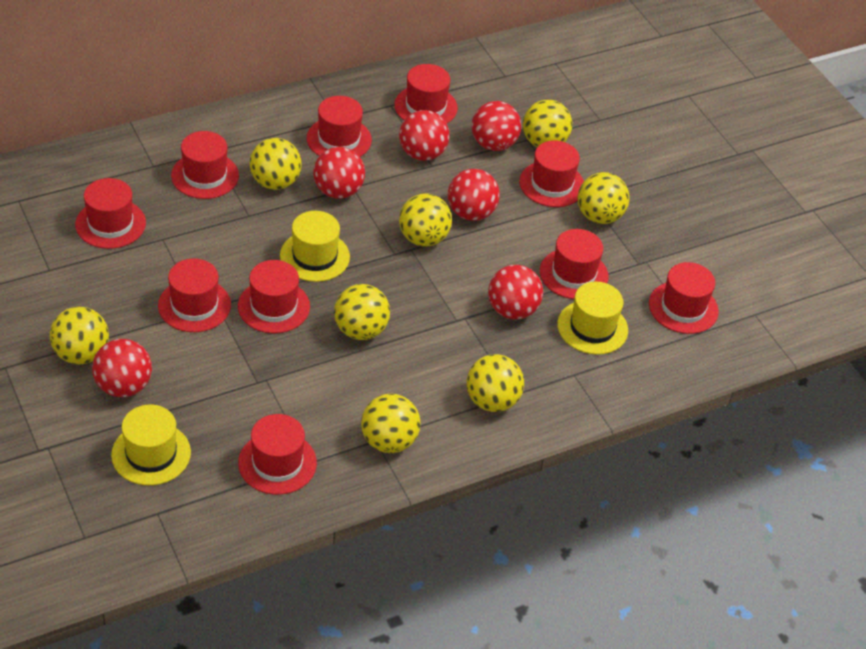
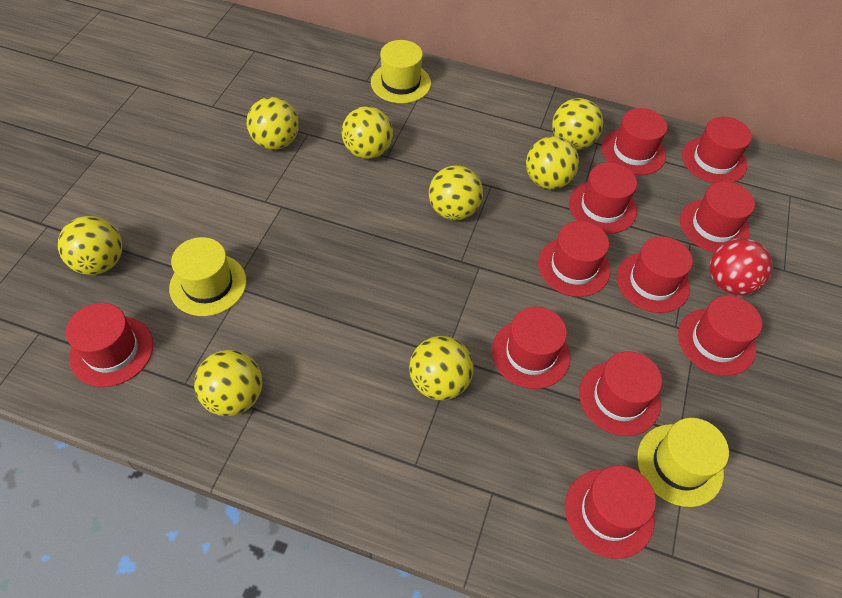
red ball: [92,339,152,397] [313,147,365,199] [399,110,450,161] [448,169,500,221] [471,101,521,151] [488,265,543,320] = 6 -> [710,238,772,295] = 1
red hat: [75,178,146,249] [158,258,231,332] [171,131,239,199] [238,260,310,333] [238,414,317,495] [306,96,372,157] [394,64,458,123] [519,141,584,207] [540,229,609,299] [649,262,719,334] = 10 -> [66,303,153,387] [492,307,571,389] [538,221,611,297] [565,466,656,559] [569,162,637,234] [579,351,662,436] [602,108,668,175] [616,236,693,313] [678,296,762,376] [680,181,755,252] [682,117,752,183] = 11

